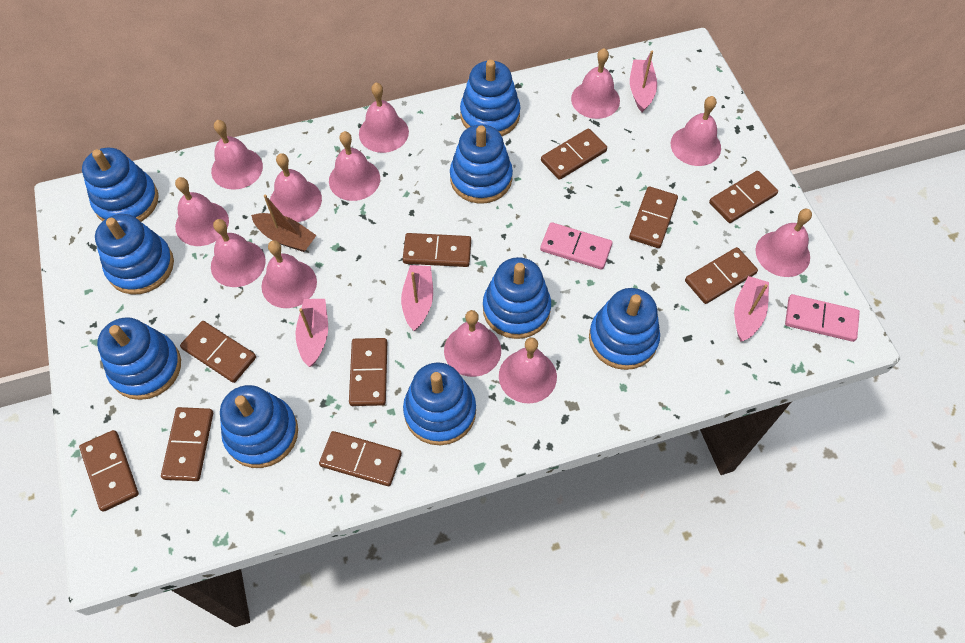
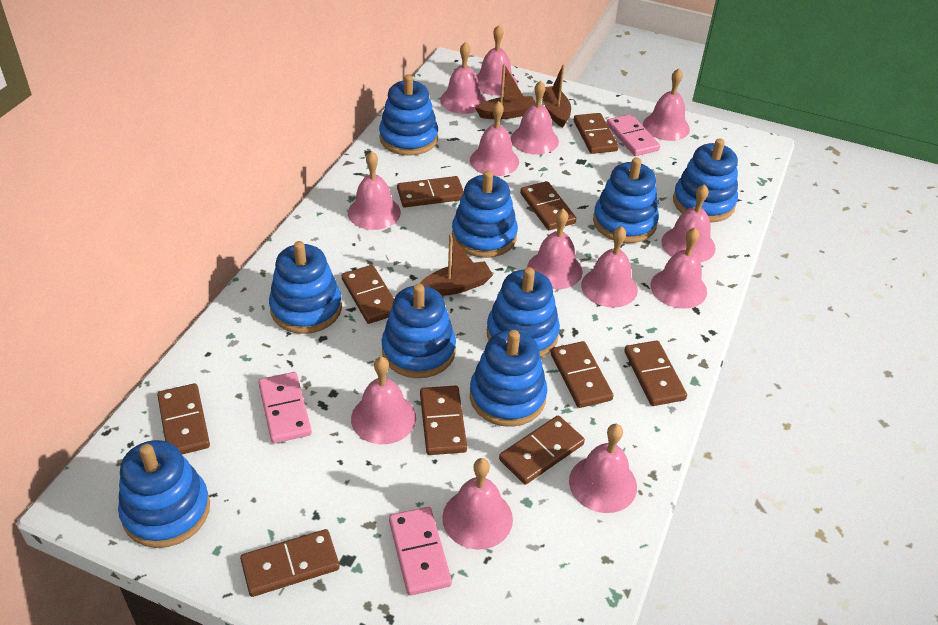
brown boat: [251,194,317,252] = 1 -> [420,234,493,296] [475,64,536,119] [542,65,571,128] = 3
pink bell: [175,177,229,246] [211,120,263,190] [211,219,266,287] [261,240,317,308] [270,153,322,222] [329,131,380,201] [359,83,409,153] [444,310,501,377] [499,337,557,403] [571,48,620,119] [671,96,721,166] [755,209,812,277] = 12 -> [348,151,401,230] [351,357,416,445] [440,42,486,114] [442,458,513,550] [470,101,519,176] [476,25,518,95] [511,81,559,155] [527,209,583,289] [569,424,637,513] [581,226,638,307] [643,68,690,141] [650,227,707,309] [661,184,716,263] = 13
pink boat: [296,299,328,367] [401,265,433,331] [630,51,657,112] [734,276,769,341] = 4 -> none = 0
pink domino: [540,222,612,270] [785,294,860,342] = 2 -> [258,372,312,443] [389,507,452,596] [607,114,660,156] = 3

